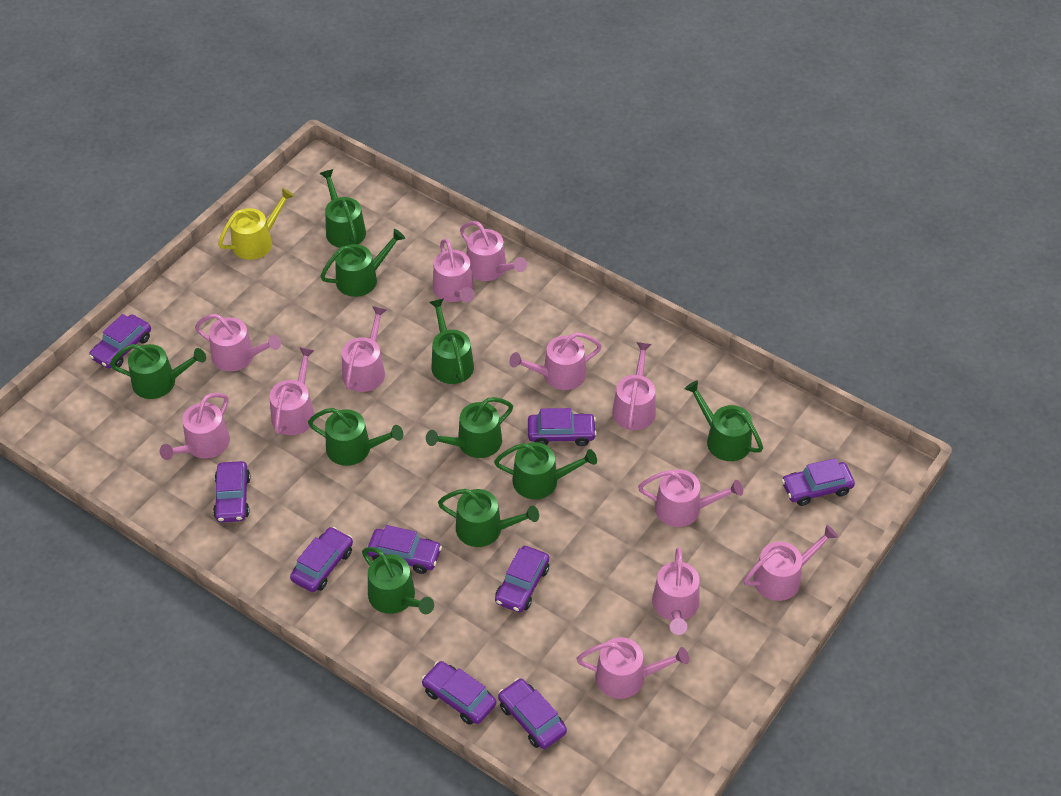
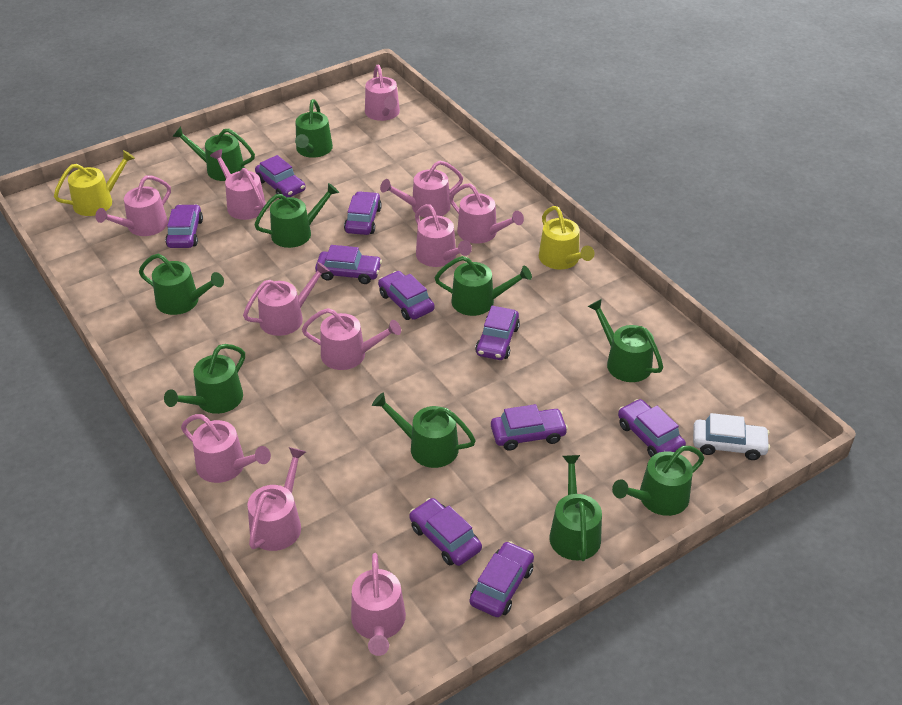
pink watering can: [160,393,230,460] [195,314,281,371] [270,347,315,435] [342,306,387,392] [433,239,475,302] [460,221,527,281] [509,332,602,390] [577,637,689,699] [612,342,656,430] [638,469,743,527] [652,547,700,635] [743,525,838,601] = 12 -> [95,175,171,236] [181,414,271,483] [210,149,266,220] [243,262,330,336] [247,447,306,551] [302,308,401,370] [351,553,406,656] [365,65,400,121] [380,161,463,218] [415,204,472,267] [449,183,524,244] = 11
purple car: [89,314,151,369] [213,461,251,523] [290,527,353,592] [367,525,442,574] [422,661,496,725] [495,546,549,613] [498,678,567,749] [528,408,597,446] [782,458,855,506] = 9 -> [165,204,203,248] [255,155,305,199] [315,245,382,284] [344,191,382,235] [378,271,434,320] [409,498,482,566] [470,541,534,617] [475,306,520,360] [491,404,568,451] [618,399,686,457] = 10
white car: none = 0 -> [693,413,770,460] = 1
yellow watering can: [218,188,294,260] = 1 -> [54,150,135,216] [539,206,595,270] = 2

